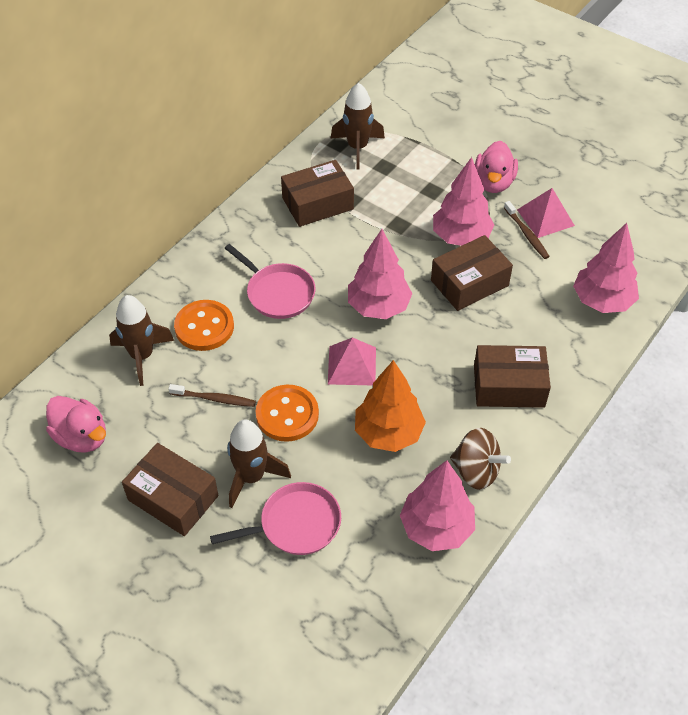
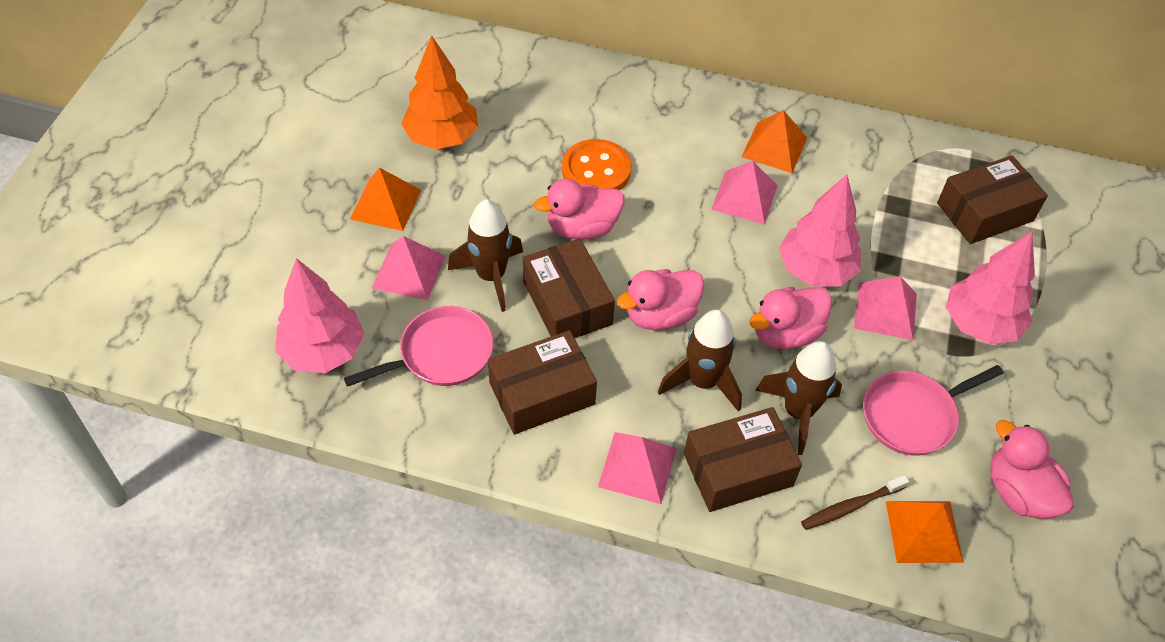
brown spinning top: [450,428,511,490] = 1 -> none = 0
brown toothbrush: [168,384,256,407] [504,201,550,259] = 2 -> [801,475,909,530] = 1
orange button: [174,300,234,351] [256,385,319,442] = 2 -> [562,139,631,191] = 1
orange pyramid: none = 0 -> [350,168,421,231] [741,110,807,173] [886,501,964,563] = 3
pink duck: [46,396,106,453] [475,141,518,193] = 2 -> [534,179,624,240] [617,269,705,330] [749,287,832,349] [990,420,1074,519] = 4
pink pyramid: [328,337,376,386] [517,188,575,238] = 2 -> [372,236,446,301] [598,432,676,504] [711,161,777,224] [854,277,917,340] = 4
pink tree: [348,229,412,319] [400,460,475,551] [433,157,494,246] [573,223,639,313] = 4 -> [275,258,365,373] [779,175,861,286] [946,232,1035,344] = 3

